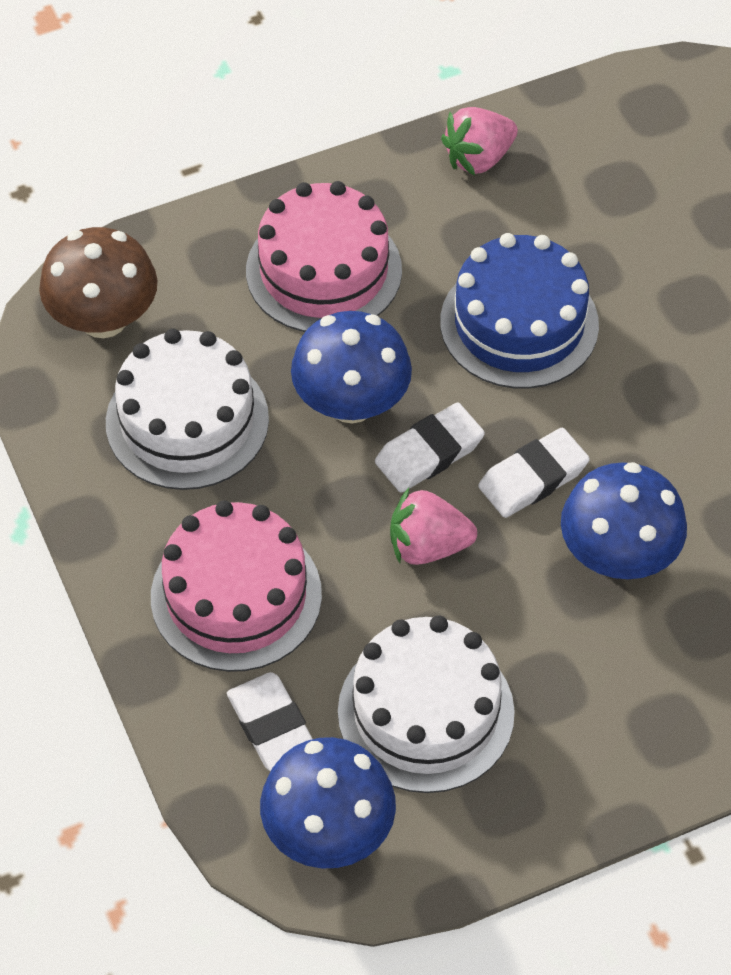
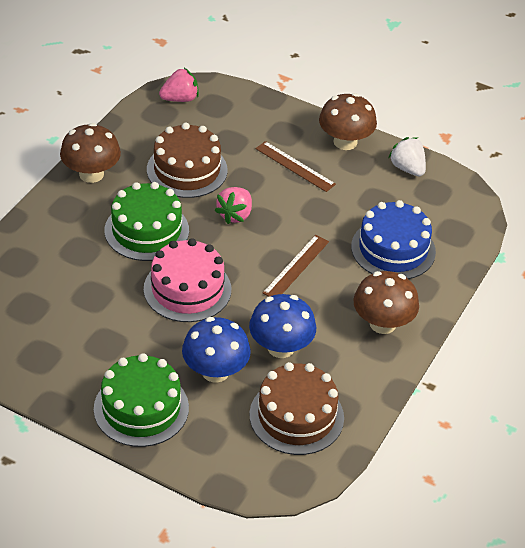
blue mushroom: [260,737,396,868] [291,311,412,423] [561,462,687,579] = 3 -> [182,317,251,383] [249,294,316,358] = 2
brown cake: none = 0 -> [147,123,227,198] [249,362,344,455] = 2
brown mushroom: [39,227,157,338] = 1 -> [60,123,121,183] [319,93,377,150] [353,271,419,334] = 3
brown ruler: none = 0 -> [255,141,336,192] [263,235,329,296] = 2
green cake: none = 0 -> [94,353,189,447] [105,182,189,261] = 2
pink cake: [151,500,322,672] [246,181,402,332] = 2 -> [144,238,231,322] = 1
white cake: [106,328,269,490] [338,615,515,793] = 2 -> none = 0
white eraser: [227,672,313,772] [375,403,485,493] [478,428,590,518] = 3 -> none = 0
white strawberry: none = 0 -> [388,137,426,176] = 1

